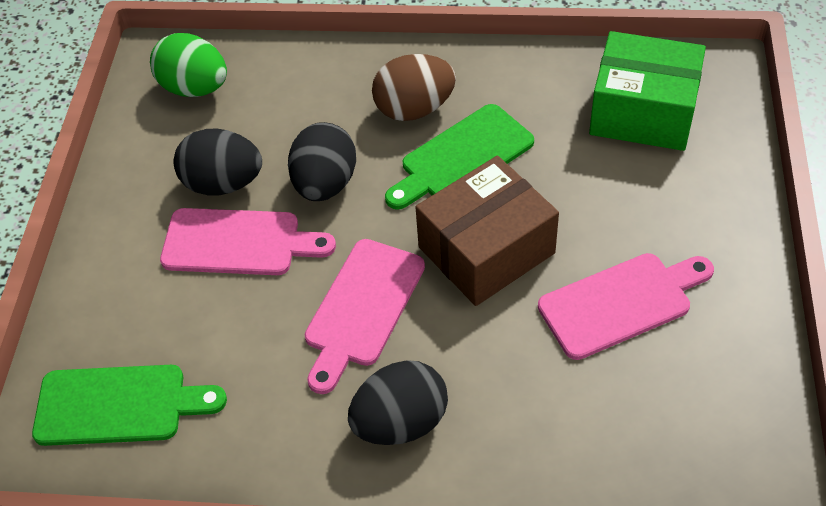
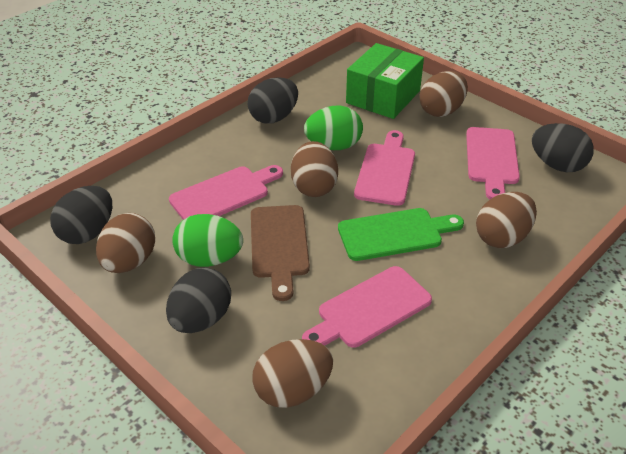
black egg: [173,129,262,195] [288,122,356,201] [348,360,448,445] = 3 -> [50,186,112,244] [166,268,231,333] [248,78,298,124] [532,123,594,172] = 4
brown box: [416,156,559,306] = 1 -> none = 0
brown cutting board: none = 0 -> [251,205,310,301] = 1
brown egg: [372,54,456,121] = 1 -> [96,213,155,273] [252,339,333,408] [291,141,338,197] [419,71,468,117] [476,192,537,248] = 5
green cutting board: [32,365,227,446] [385,104,534,210] = 2 -> [338,208,464,261] = 1
green egg: [150,33,227,97] = 1 -> [172,214,243,267] [304,106,363,150] = 2
pink cutting board: [160,208,336,275] [305,239,425,394] [538,253,714,360] = 3 -> [169,165,283,220] [302,266,432,347] [354,130,415,206] [466,127,520,200] = 4

